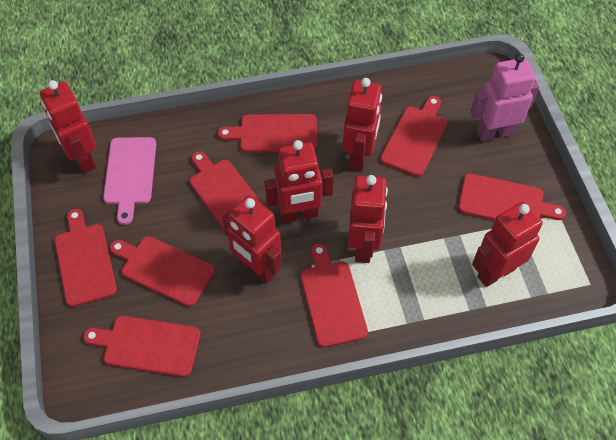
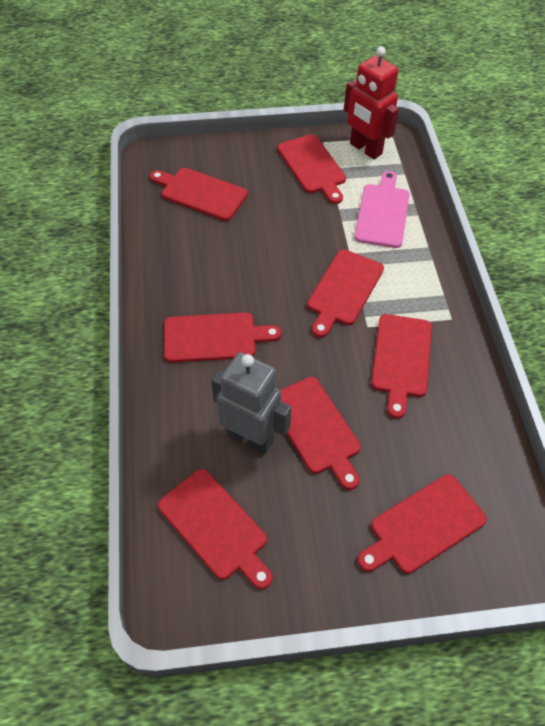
grey robot: none = 0 -> [211,352,292,454] = 1
pink robot: [471,53,539,141] = 1 -> none = 0
red robot: [40,80,96,173] [222,195,282,283] [264,140,334,223] [343,78,382,171] [348,175,388,263] [472,201,543,287] = 6 -> [344,46,399,159] = 1

